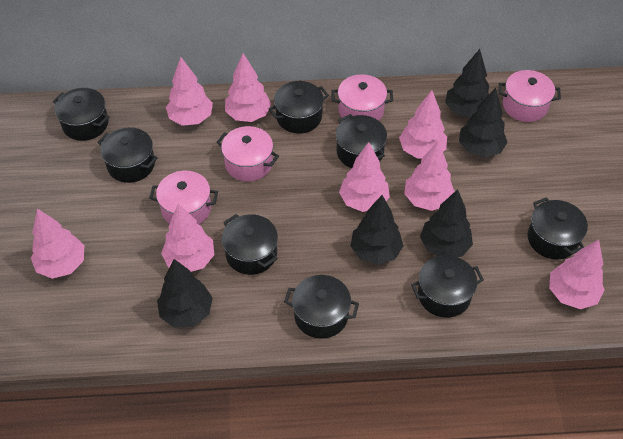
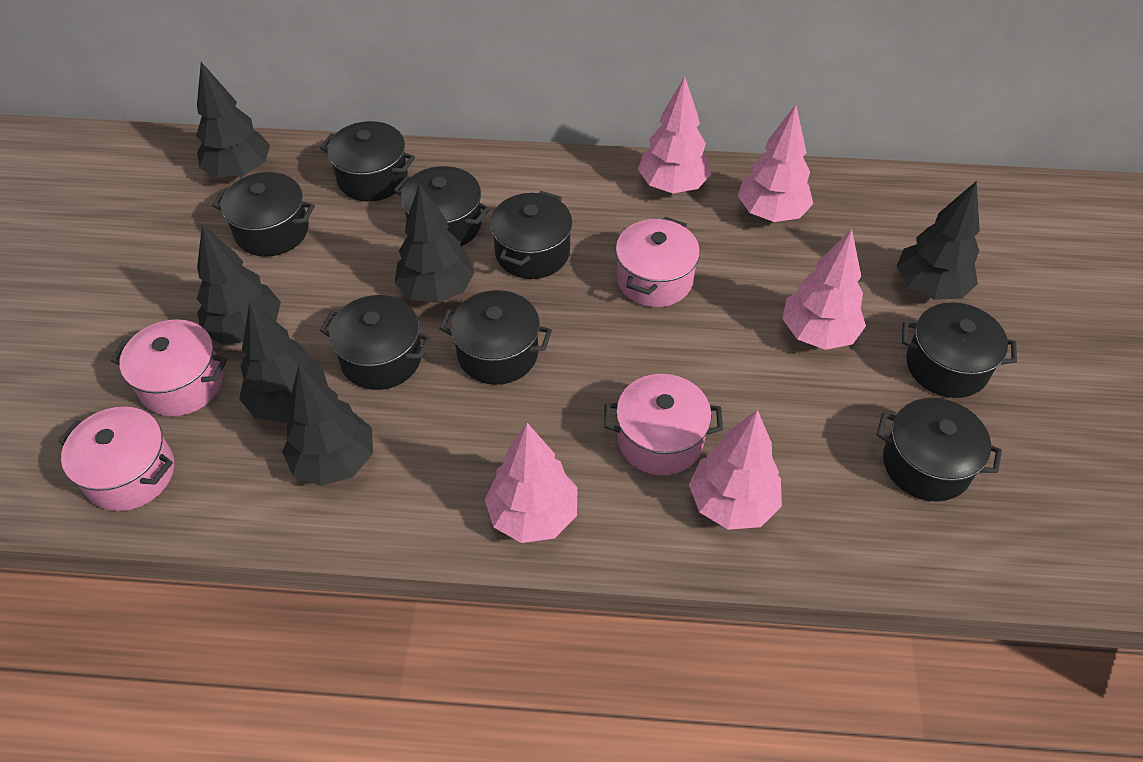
black tree: [157,259,213,328] [350,195,403,265] [420,189,473,257] [445,49,489,118] [459,88,508,158] = 5 -> [196,62,270,178] [197,225,281,345] [239,301,328,422] [282,365,373,486] [395,184,475,303] [896,181,980,300] = 6
pink tree: [31,209,84,279] [161,203,214,272] [166,57,213,126] [225,53,271,122] [339,142,390,212] [399,90,447,159] [404,140,455,211] [549,239,605,309] = 8 -> [485,423,578,543] [638,77,711,193] [689,410,782,530] [738,105,813,222] [782,229,866,350] = 5

